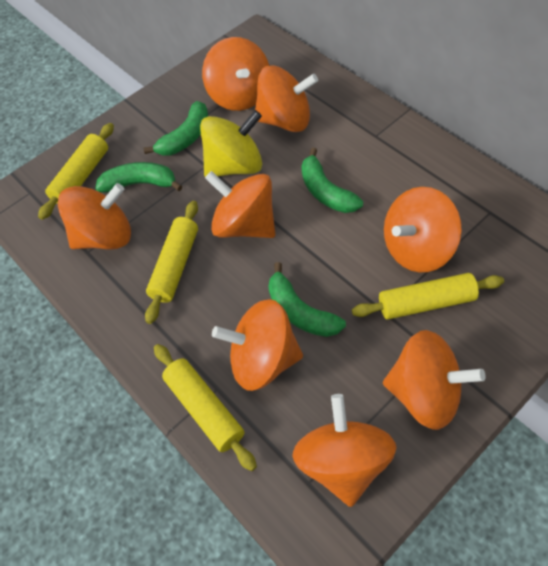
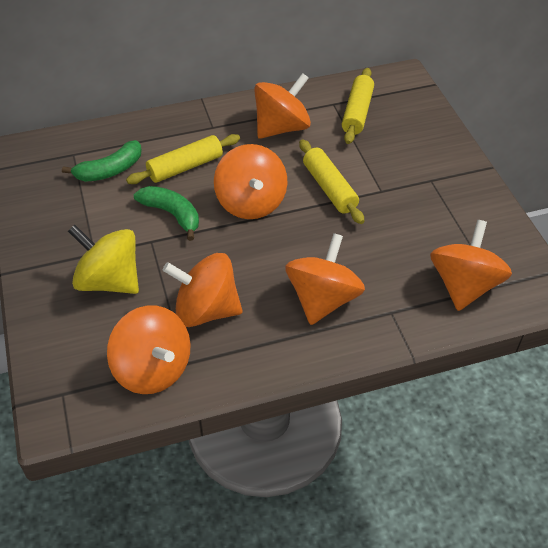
green banana: [95,162,182,193] [144,101,208,156] [268,262,346,337] [301,148,363,213] = 4 -> [62,140,142,182] [134,186,199,241] = 2
orange spinning top: [58,183,131,250] [202,37,269,111] [205,171,275,238] [212,299,303,391] [255,65,318,132] [292,394,397,507] [383,330,486,430] [384,187,462,273] = 8 -> [107,306,191,394] [163,253,243,327] [214,144,288,219] [254,73,311,139] [285,233,365,325] [430,220,512,311] = 6
yellow rolling pin: [38,123,114,220] [145,201,198,324] [154,344,257,471] [352,273,504,320] = 4 -> [126,134,240,184] [299,139,364,224] [342,68,374,144] = 3

